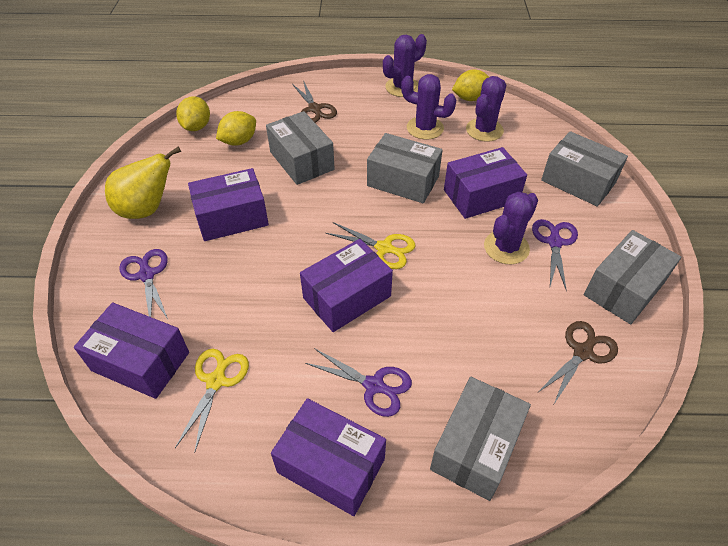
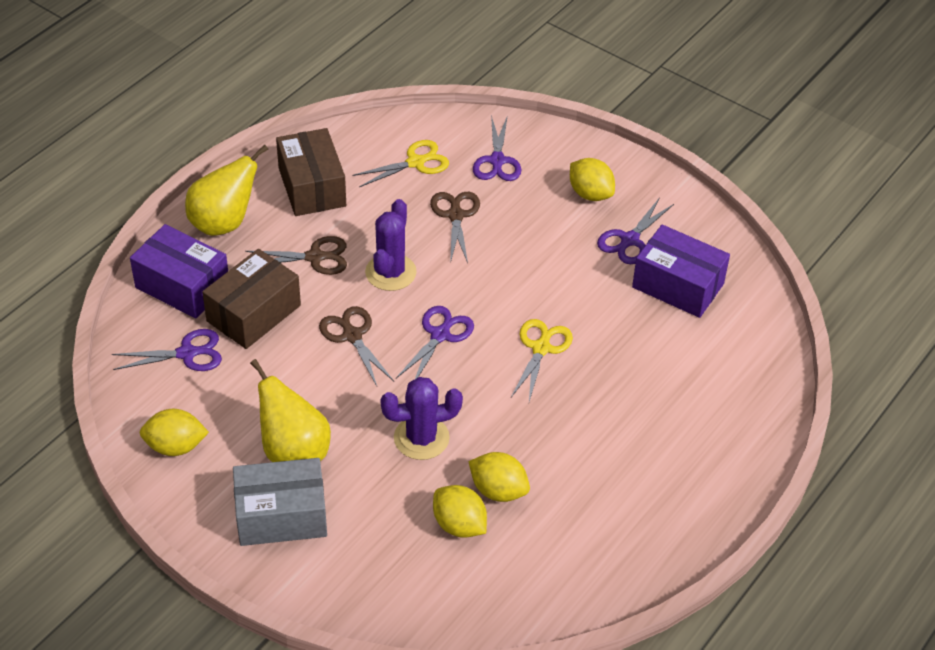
brown box: none = 0 -> [202,249,301,349] [276,128,346,216] = 2
brown scissors: [292,80,337,123] [537,321,618,404] = 2 -> [245,236,347,275] [319,306,394,386] [430,192,480,263] = 3
grey box: [266,111,335,185] [367,133,443,203] [430,377,531,501] [541,131,628,207] [584,230,681,324] = 5 -> [233,458,327,546] = 1
purple box: [74,302,189,399] [188,168,269,241] [271,398,386,516] [300,239,393,332] [444,147,527,219] = 5 -> [130,224,228,318] [632,225,730,318] = 2
purple cactus: [383,34,427,97] [401,74,456,140] [466,76,506,142] [484,192,538,264] = 4 -> [365,199,417,291] [380,377,463,460] = 2
purple scissors: [119,249,168,319] [305,348,412,417] [532,219,578,291] = 3 -> [112,329,222,371] [396,306,474,379] [473,115,522,181] [597,197,674,264] = 4
yellow lemon: [176,96,210,131] [216,111,256,146] [452,69,489,101] = 3 -> [139,409,209,456] [433,485,487,538] [468,452,530,502] [570,158,615,201] = 4
yellow pear: [105,147,181,219] = 1 -> [185,144,268,236] [250,359,331,462] = 2

